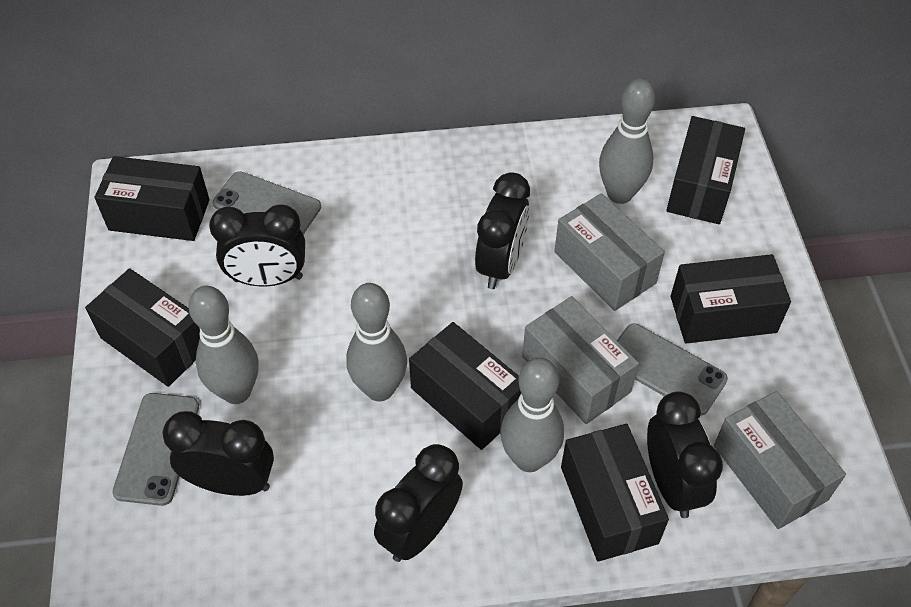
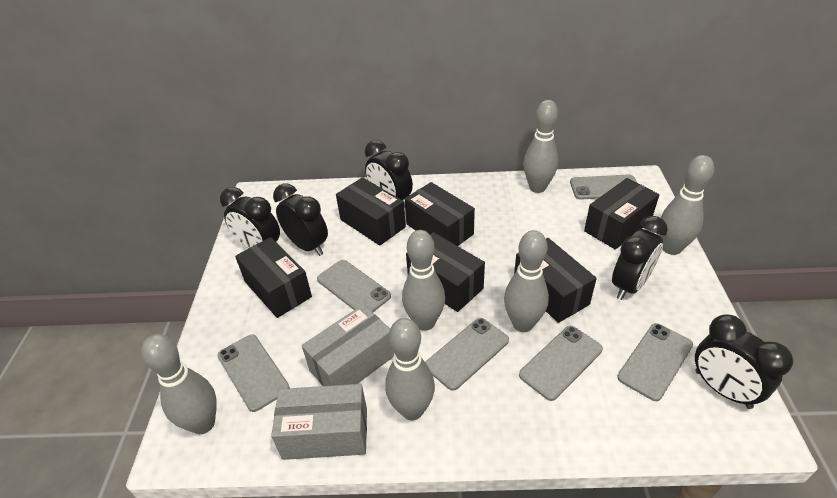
grey bowling pin: [189,286,258,404] [346,283,407,402] [500,357,564,472] [599,78,655,204] = 4 -> [141,334,217,434] [385,318,435,420] [402,230,445,331] [504,230,549,332] [523,100,558,193] [660,155,714,255] = 6
grey box: [522,296,639,424] [554,193,665,311] [714,391,846,529] = 3 -> [271,384,367,460] [302,304,394,386] = 2
grey phone: [112,393,199,506] [213,171,321,235] [617,323,728,415] = 3 -> [217,334,290,412] [317,260,391,312] [425,318,509,390] [519,326,603,401] [570,174,637,200] [617,323,693,401] = 6

